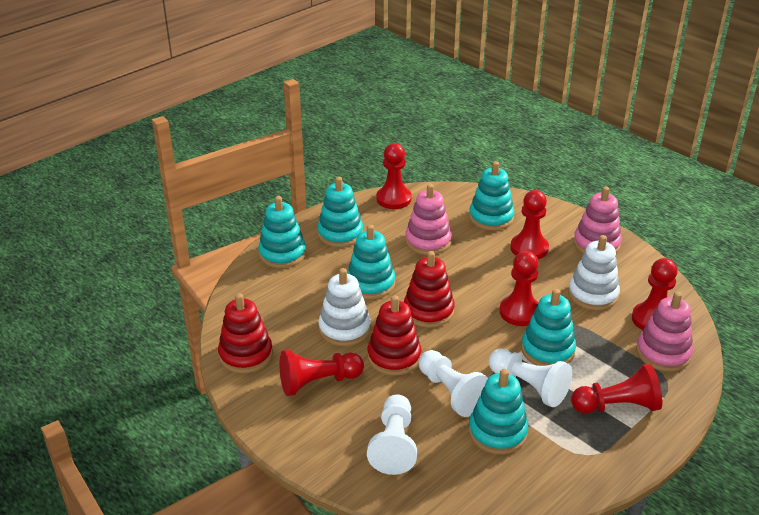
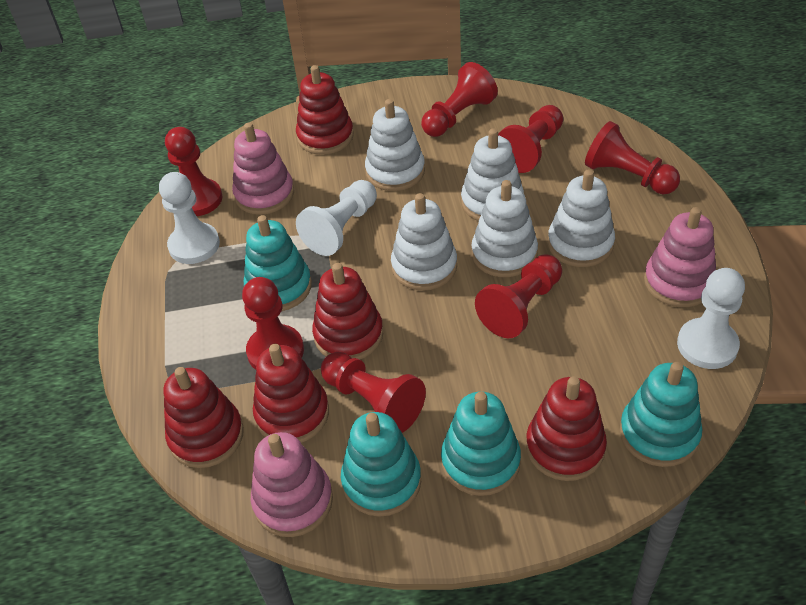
red pawn: [280,349,364,396] [376,143,412,209] [499,251,539,326] [510,190,549,259] [571,364,662,414] [632,258,678,330] = 6 -> [165,127,223,216] [242,277,304,370] [321,352,426,433] [421,62,498,137] [475,254,562,338] [498,105,563,173] [585,121,680,194] = 7
red stacking toy: [218,293,273,373] [367,295,421,375] [404,251,455,328] = 3 -> [164,367,244,468] [253,344,329,443] [296,65,354,155] [312,263,383,360] [526,376,607,481] = 5
turquoise stacking toy: [258,196,306,268] [317,177,363,247] [347,225,395,299] [469,161,514,230] [469,369,528,455] [521,289,576,366] = 6 -> [244,215,312,311] [341,412,421,517] [441,392,521,496] [620,362,702,467] = 4
white stacking toy: [318,268,371,346] [568,235,620,310] = 2 -> [365,99,425,191] [391,193,457,291] [461,128,524,221] [472,180,538,277] [548,169,615,267] = 5

